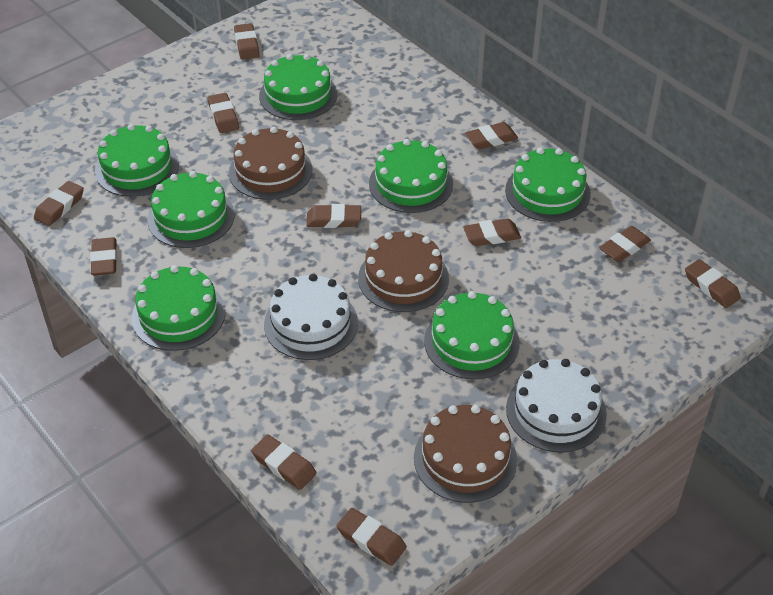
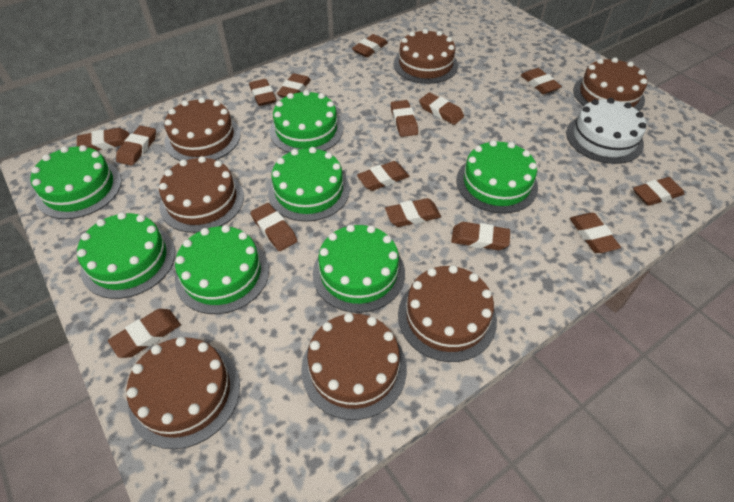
brown cake: [229,127,312,200] [358,230,449,312] [414,405,517,503] = 3 -> [126,337,240,449] [159,156,244,233] [164,97,241,161] [301,313,407,420] [394,29,458,84] [398,265,497,362] [573,57,647,111] = 7
brown eraser: [34,181,84,226] [90,237,117,276] [208,93,239,133] [234,23,260,60] [251,434,317,490] [306,204,361,228] [336,508,407,566] [463,219,521,246] [465,122,518,149] [599,226,651,262] [685,259,741,308] = 11 -> [77,128,129,151] [108,309,181,358] [116,126,156,166] [249,79,276,106] [250,203,297,251] [277,73,311,98] [352,34,388,57] [357,161,409,191] [385,198,441,227] [391,100,418,137] [419,93,464,125] [451,222,510,250] [521,68,562,94] [570,213,621,253] [633,177,684,206] = 15
white cake: [264,274,358,360] [506,359,607,452] = 2 -> [566,98,646,164] = 1

